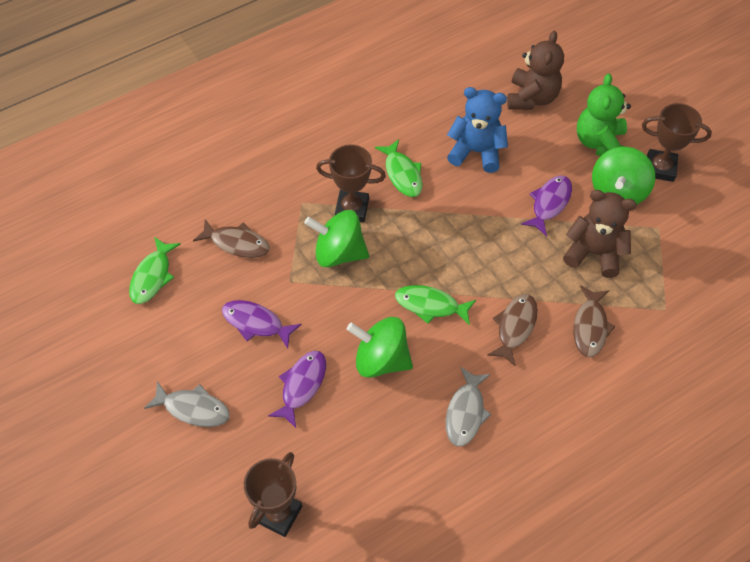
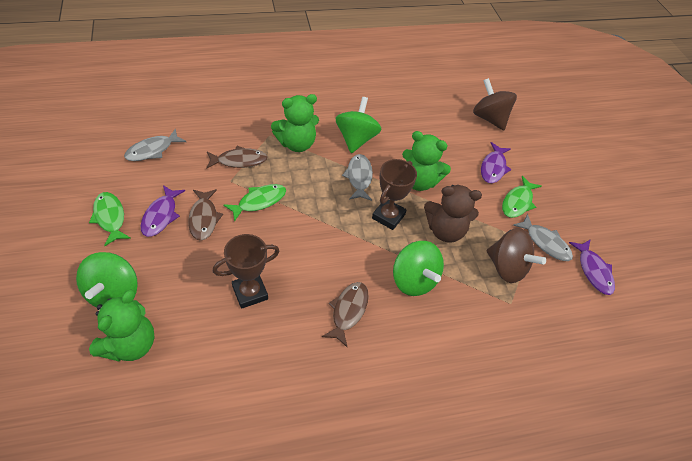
blue teddy bear: [447,87,508,173] = 1 -> none = 0
brown spinning top: none = 0 -> [473,78,517,131] [486,228,546,283] = 2
brown teddy bear: [507,31,564,110] [563,190,637,278] = 2 -> [424,185,482,243] = 1
brown trophy: [244,452,302,537] [316,145,386,223] [642,103,712,182] = 3 -> [213,234,279,309] [372,159,417,230] = 2
green teddy bear: [577,73,631,156] = 1 -> [89,289,155,361] [271,94,319,152] [402,131,451,191] = 3
grey fish: [144,381,230,427] [446,367,491,446] = 2 -> [124,129,186,161] [342,154,373,201] [513,214,573,261] = 3

